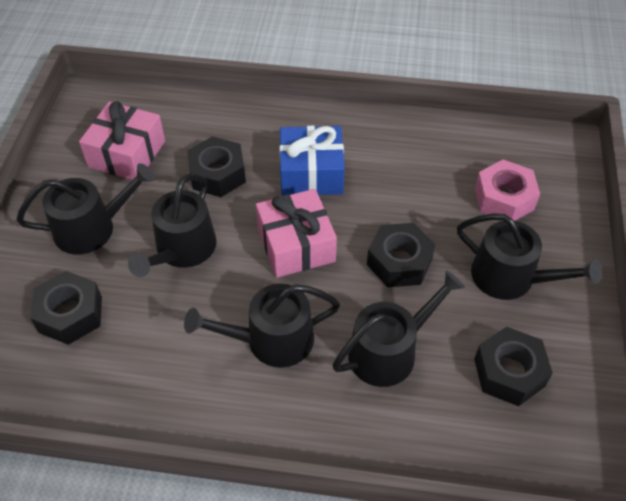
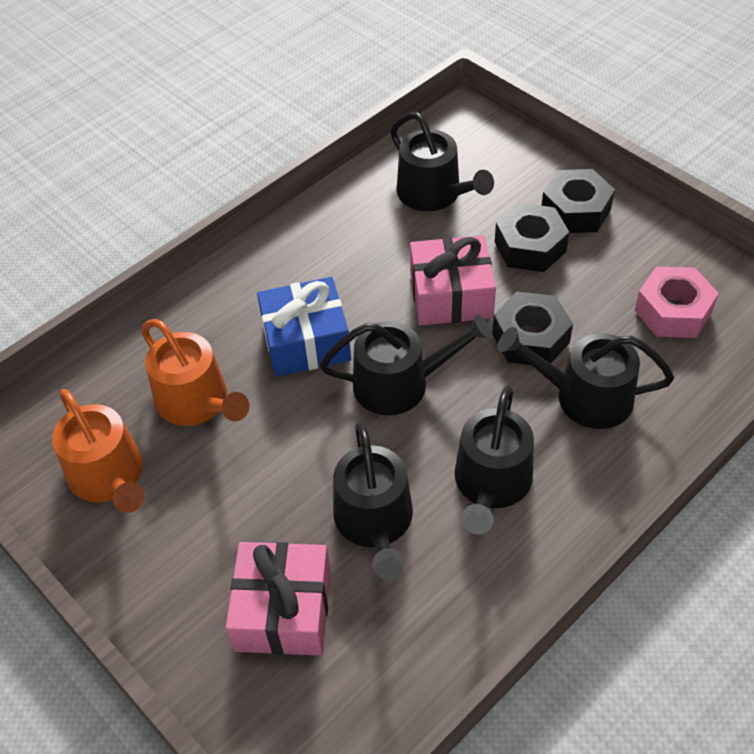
black nut: [30,271,102,345] [187,136,246,197] [367,223,436,287] [474,327,553,406] = 4 -> [492,292,573,365] [495,203,569,272] [541,169,615,233] = 3
orange watering can: none = 0 -> [52,389,144,513] [141,319,250,426] = 2

